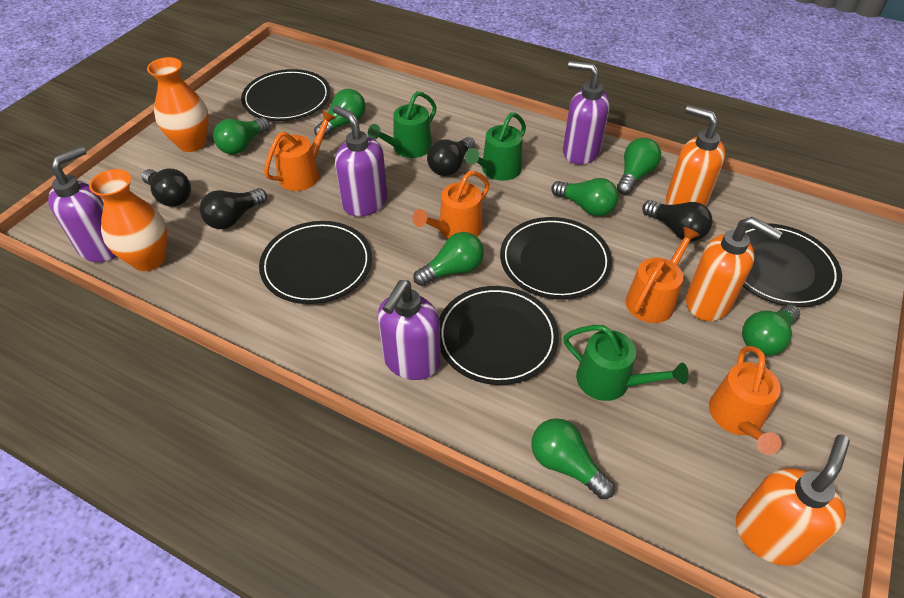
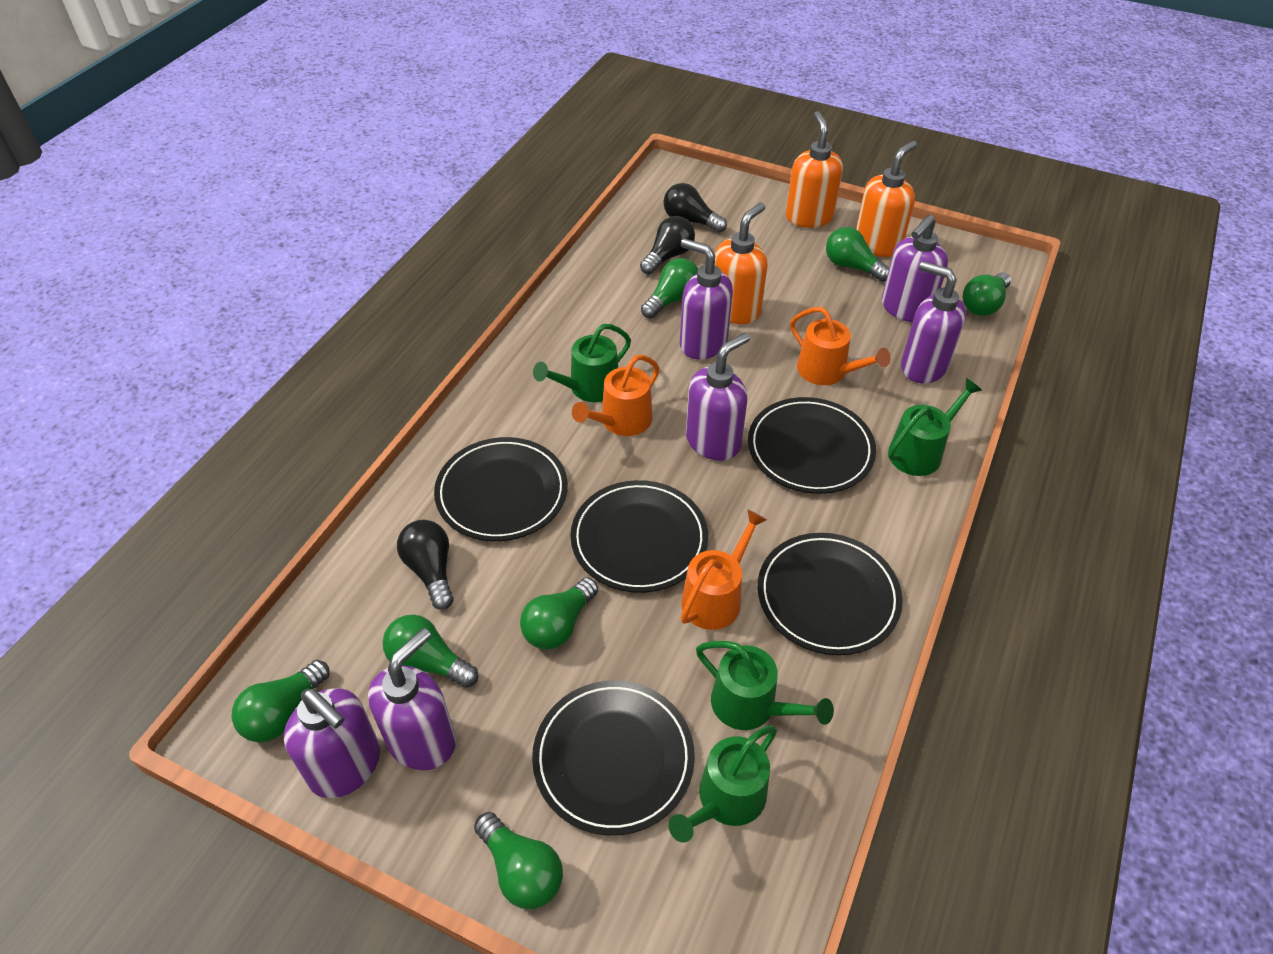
black light bulb: [142,169,191,207] [200,188,267,229] [427,137,475,176] [642,200,713,241] = 4 -> [397,520,454,610] [640,216,695,274] [663,183,727,233] = 3
green watering can: [368,91,437,158] [465,112,526,181] [563,325,689,401] = 3 -> [533,324,631,402] [668,725,777,843] [696,641,834,730] [888,378,982,476] = 4
orange vase: [89,169,167,271] [147,57,209,152] = 2 -> none = 0
orange watering can: [264,110,336,191] [412,171,490,239] [626,227,700,323] [709,346,782,455] = 4 -> [572,355,659,436] [681,509,767,630] [790,307,891,385] = 3
purple soap dispenser: [48,146,117,262] [332,105,387,217] [378,280,441,380] [563,61,610,165] = 4 -> [284,688,380,798] [368,628,456,770] [680,238,733,360] [686,333,750,461] [882,215,948,322] [901,261,966,383] = 6

